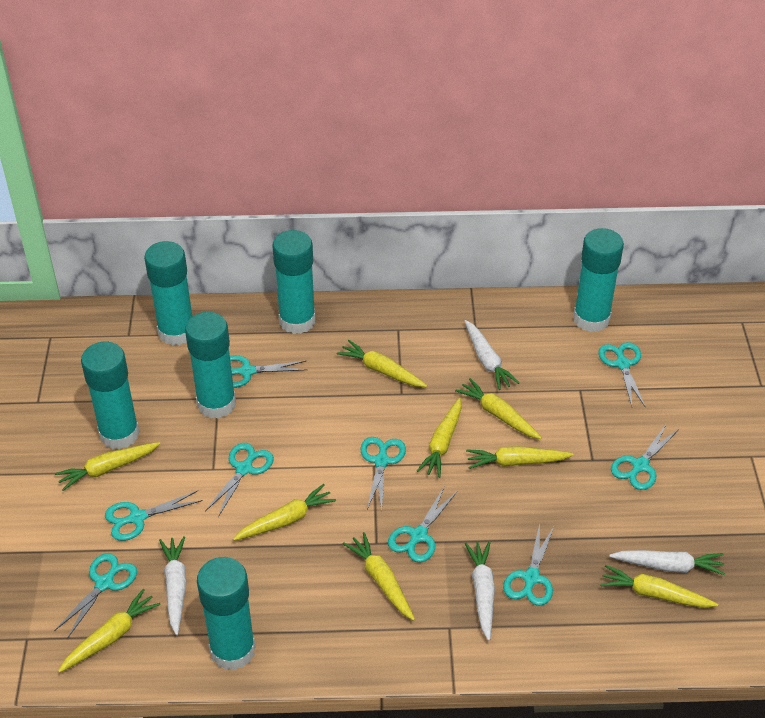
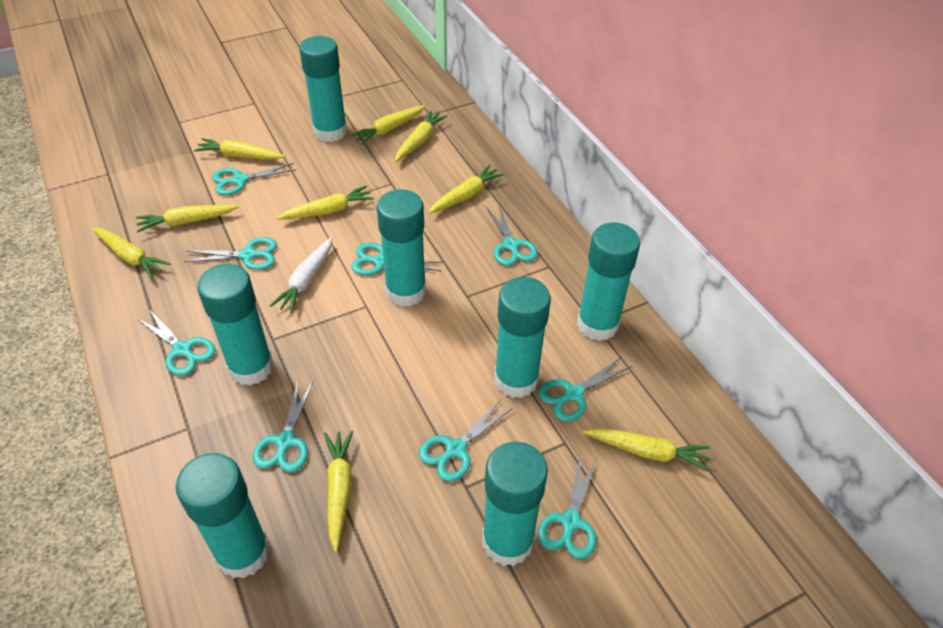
turquoise glue stick: [81,342,140,450] [144,241,192,346] [185,312,236,419] [197,557,256,670] [272,230,315,334] [573,228,624,332] = 6 -> [176,453,270,579] [197,264,274,386] [299,36,347,142] [377,189,426,307] [482,442,548,566] [494,277,551,398] [577,222,640,341] = 7
white carrot: [159,536,187,635] [465,320,520,390] [465,541,495,641] [609,550,725,575] = 4 -> [270,237,332,313] = 1

